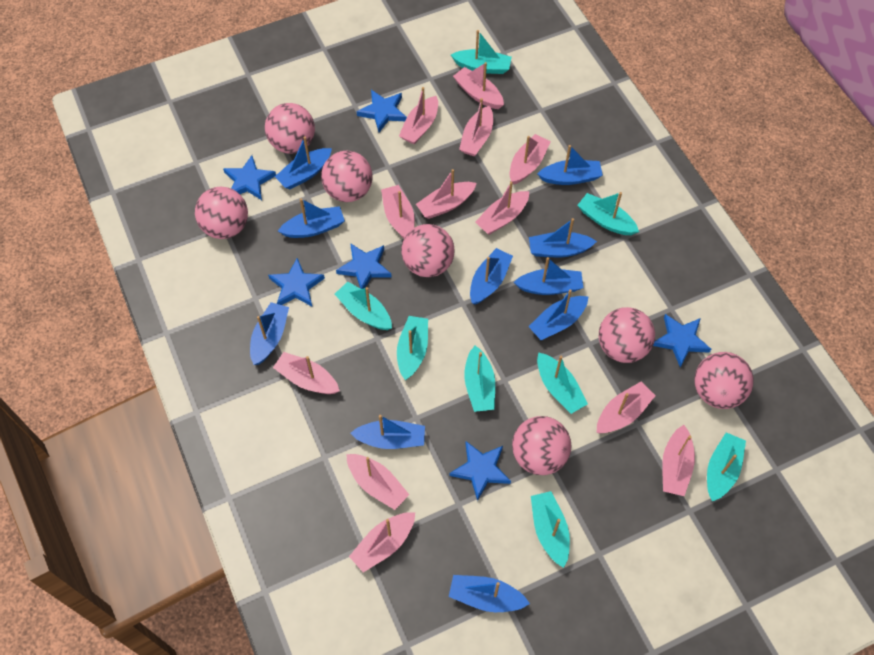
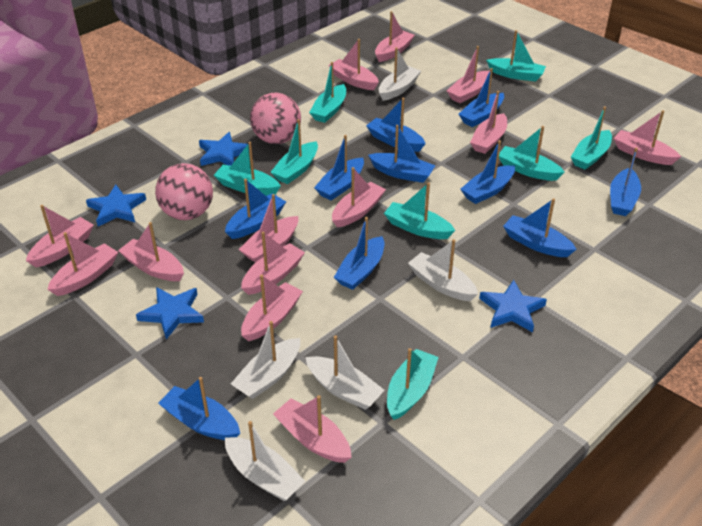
blue star: [223,155,276,200] [268,258,325,306] [336,243,392,289] [356,90,407,132] [450,441,511,501] [653,314,711,367] = 6 -> [86,184,146,227] [136,287,204,339] [199,132,249,166] [479,280,547,332] = 4
pink ball: [195,187,248,239] [265,103,315,153] [321,151,373,202] [401,224,454,277] [512,416,571,475] [599,307,655,363] [694,352,754,409] = 7 -> [155,163,213,220] [250,93,301,144] = 2
pink boat: [273,352,340,394] [346,454,409,510] [349,512,415,573] [381,185,415,238] [399,87,438,144] [416,169,477,219] [453,62,504,109] [459,98,493,156] [475,182,529,235] [510,134,551,184] [596,382,656,433] [662,425,695,496] = 12 -> [26,205,94,267] [47,232,118,296] [118,222,184,281] [238,194,298,263] [241,231,305,295] [241,275,303,341] [273,395,352,463] [328,39,379,90] [332,167,386,228] [375,11,415,62] [447,46,489,103] [470,91,507,154] [614,110,681,165] = 13
white boat: none = 0 -> [225,421,305,501] [231,321,300,399] [305,335,385,410] [379,47,421,101] [408,239,478,301] = 5

